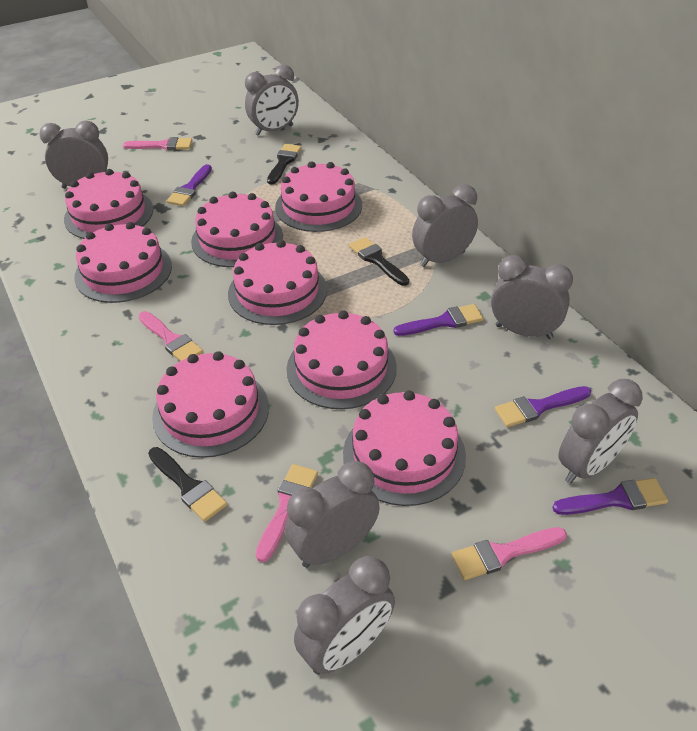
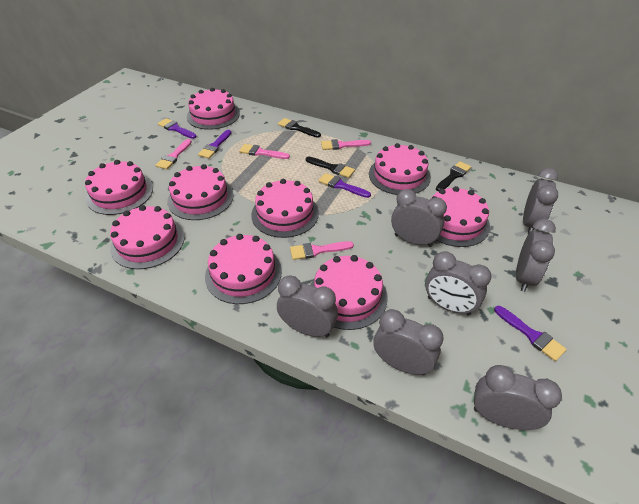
pink cake: [64,169,153,239] [74,222,172,303] [152,351,269,458] [191,192,283,267] [228,240,327,325] [275,161,362,232] [287,310,397,409] [343,390,466,506] = 8 -> [85,160,153,215] [110,205,185,269] [167,164,234,220] [187,88,240,130] [205,234,282,304] [251,179,319,238] [310,255,388,330] [369,143,431,195] [431,186,490,247] = 9

